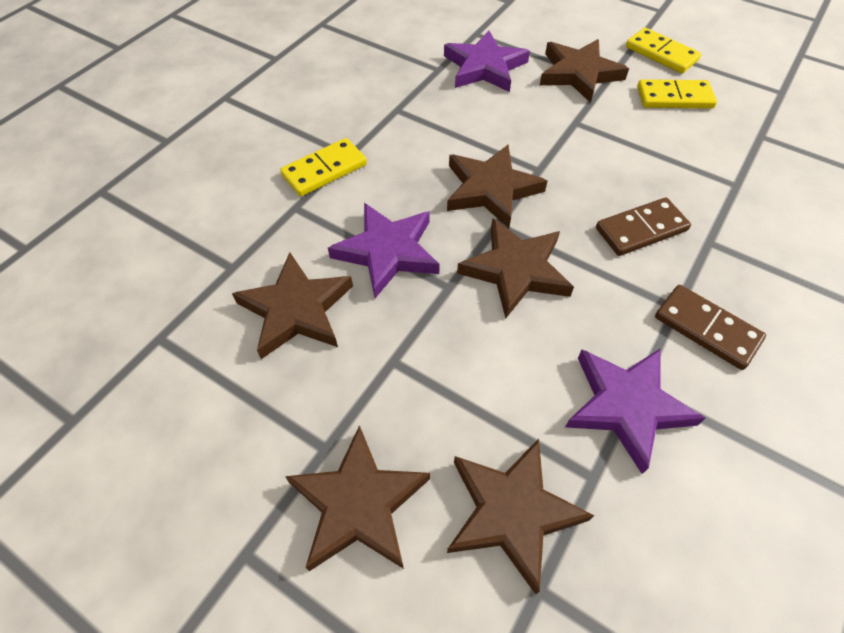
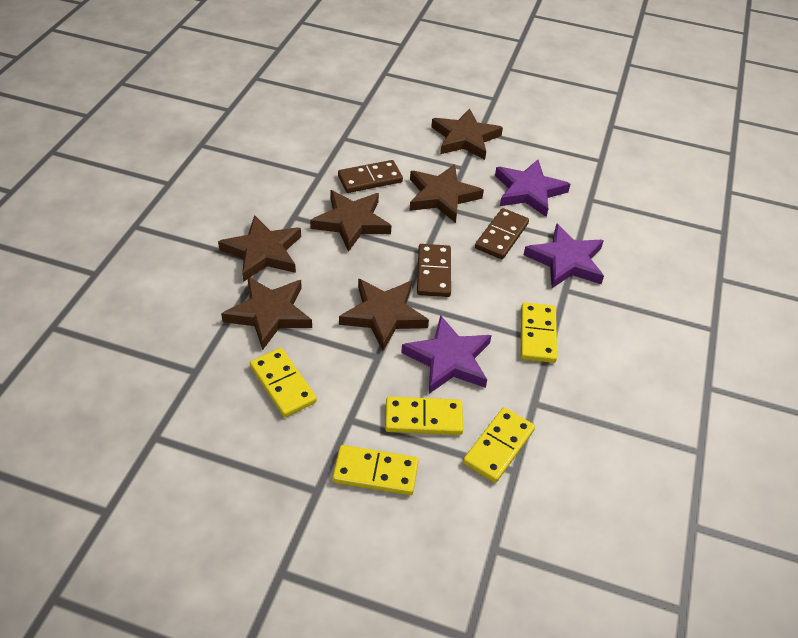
brown domino: [596,197,691,256] [655,285,766,370] = 2 -> [338,160,403,193] [417,244,451,297] [475,208,529,259] = 3
yellow domino: [280,138,367,196] [626,28,701,73] [637,79,717,109] = 3 -> [250,348,317,417] [332,445,419,495] [385,396,463,435] [463,407,535,483] [521,302,557,363] = 5

